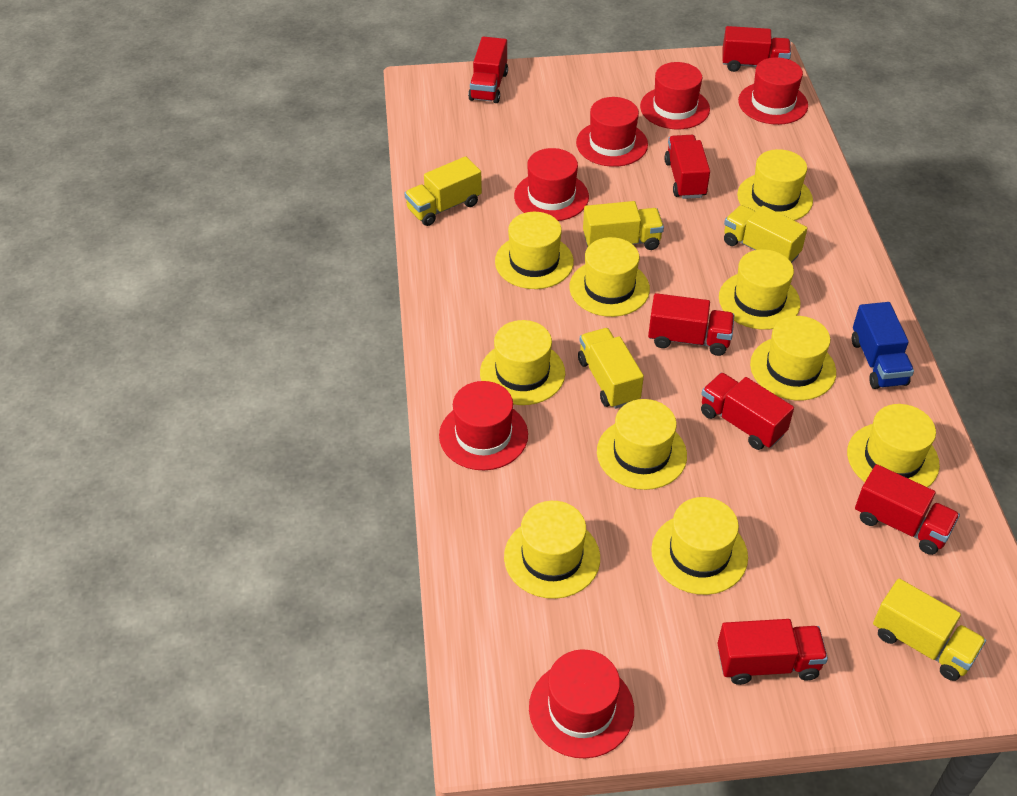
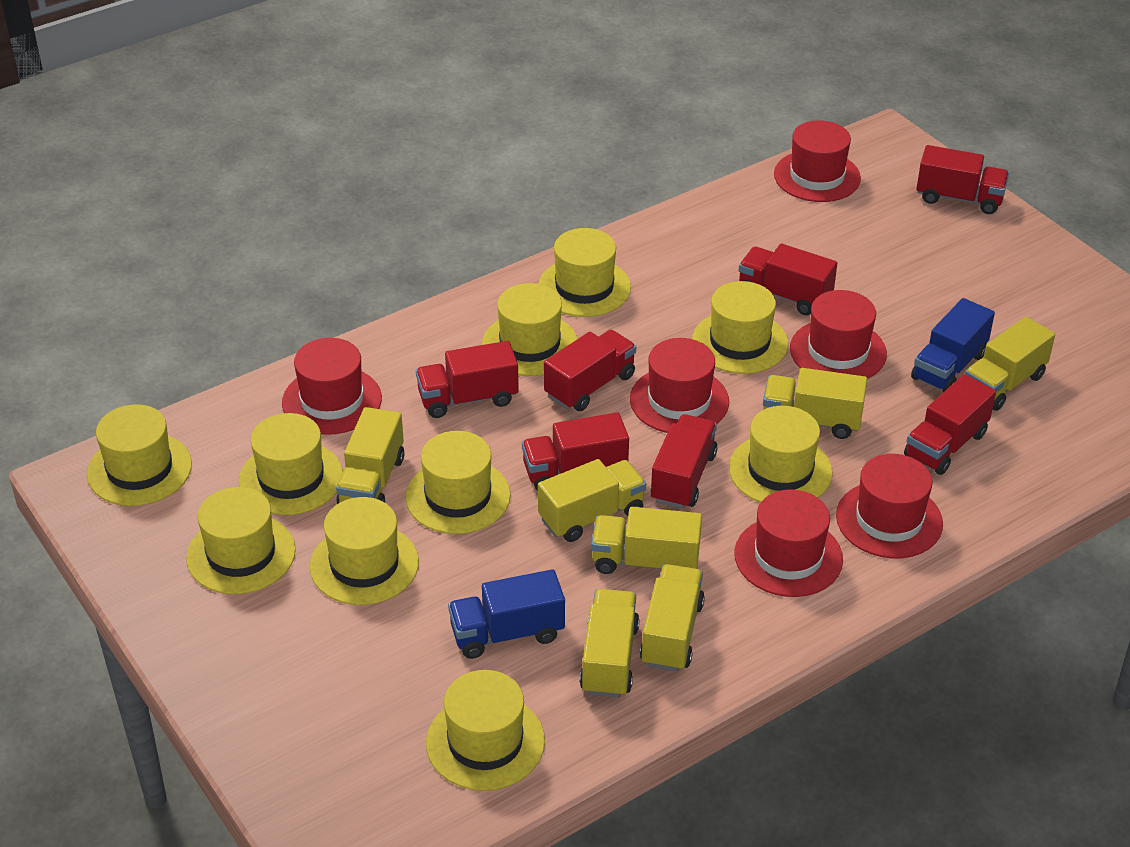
blue truck: [852,302,914,389] = 1 -> [448,569,565,659] [911,298,995,392] = 2
yellow truck: [404,156,482,226] [578,328,644,409] [583,201,664,250] [724,205,807,263] [873,579,986,681] = 5 -> [336,407,404,504] [538,459,646,542] [580,589,640,698] [591,507,702,574] [640,564,705,672] [763,368,867,439] [965,317,1055,411] = 7

